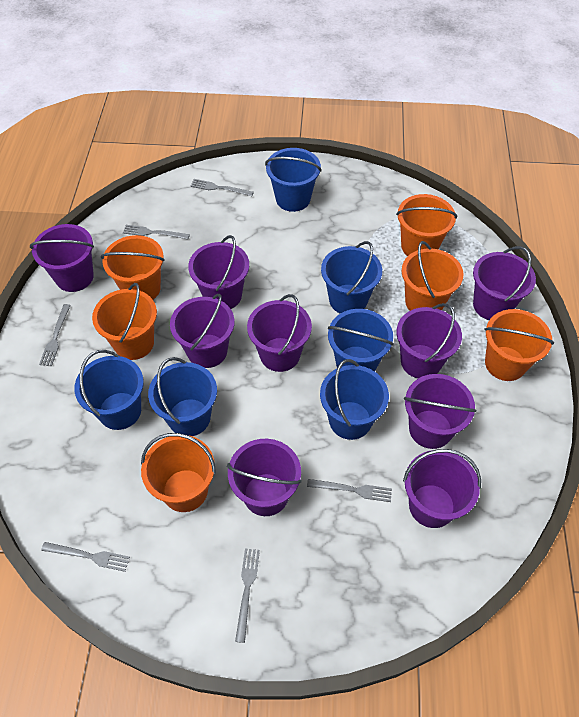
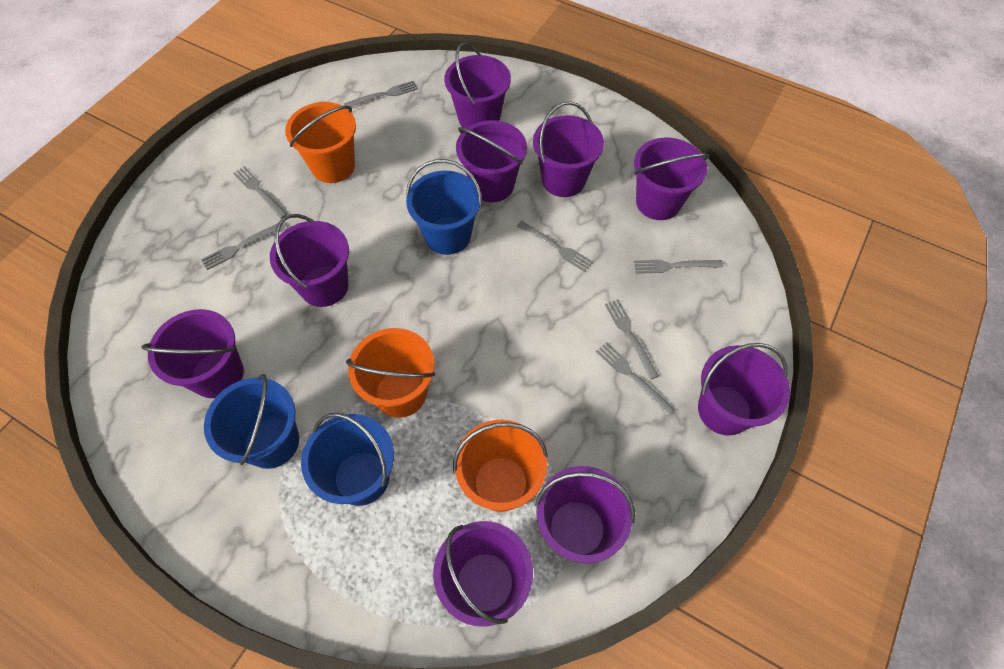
blue bucket: [74,350,144,430] [148,357,217,436] [265,148,322,212] [320,359,389,440] [321,241,382,314] [328,309,394,372] = 6 -> [204,374,299,469] [301,413,394,506] [406,159,482,255] = 3
grey fork: [39,304,71,366] [41,542,130,572] [123,225,190,239] [191,179,254,196] [235,548,260,643] [307,479,392,502] = 6 -> [201,223,285,270] [233,166,288,219] [343,81,418,107] [517,221,594,272] [596,342,675,415] [605,299,659,380] [634,260,723,274] = 7
orange bucket: [92,283,157,360] [101,235,165,299] [141,433,216,512] [396,194,457,256] [401,241,463,311] [484,309,554,381] = 6 -> [285,102,356,183] [346,328,435,418] [453,420,548,512] = 3

